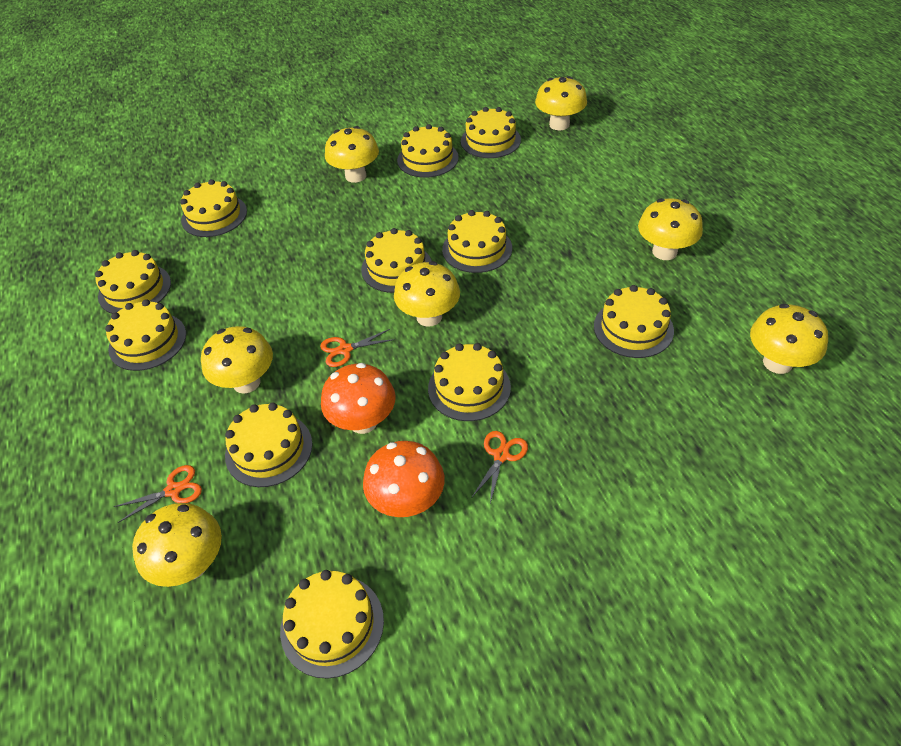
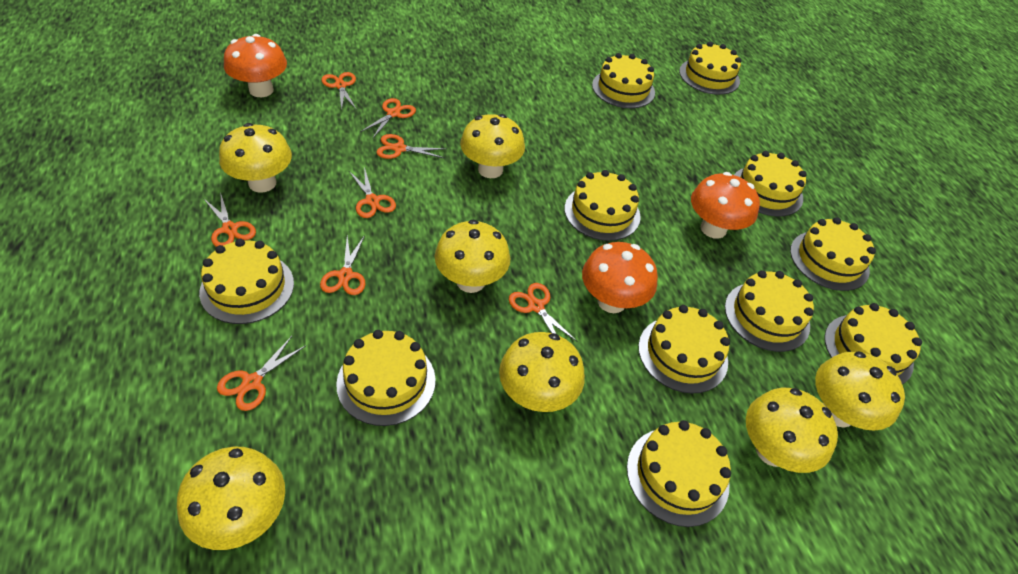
orange mushroom: [321,363,396,434] [363,441,445,517] = 2 -> [224,34,287,97] [582,242,658,313] [691,172,760,239] = 3
orange scissors: [114,465,202,523] [320,329,395,367] [471,431,528,503] = 3 -> [203,192,256,247] [217,336,306,411] [320,235,366,295] [321,72,357,110] [349,167,396,218] [360,98,416,138] [376,134,446,159] [509,283,577,341] = 8

